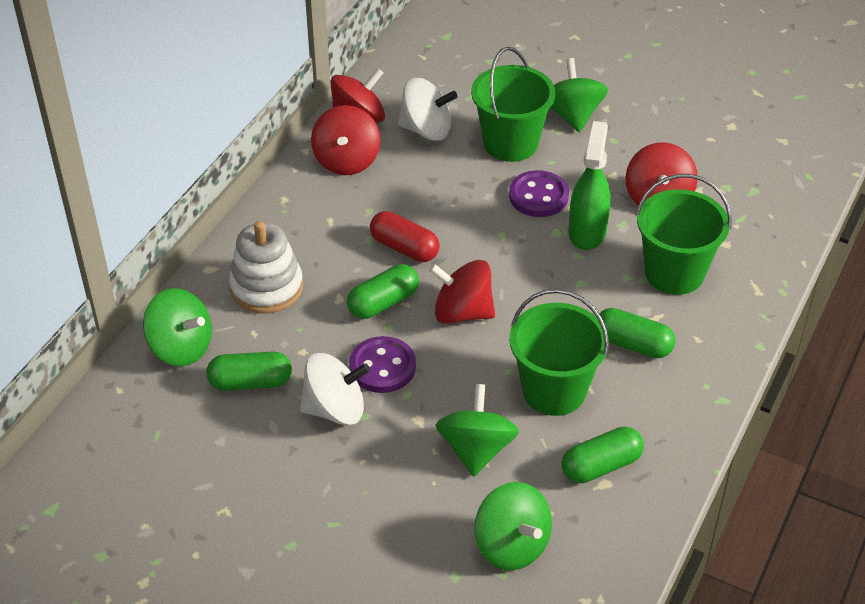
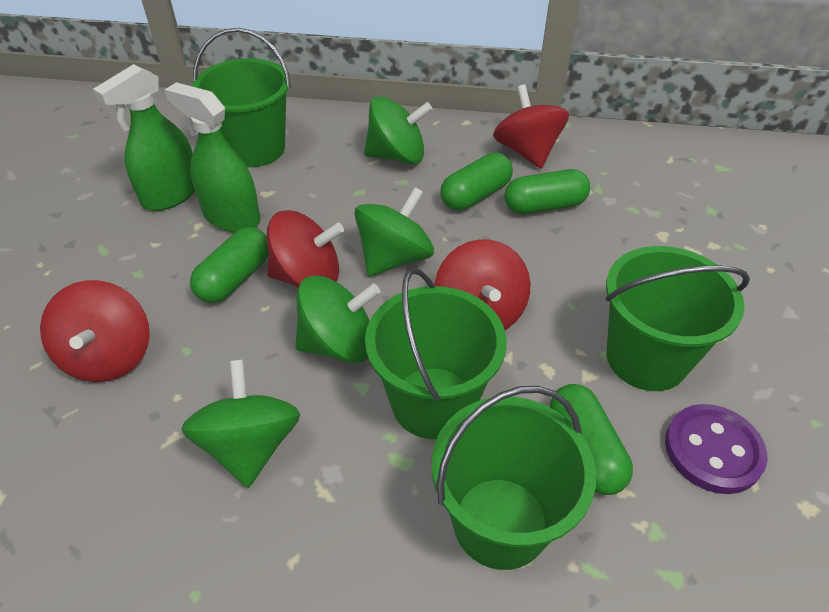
green bucket: [471,47,556,162] [509,289,609,416] [636,174,732,295] = 3 -> [192,28,291,167] [365,267,506,439] [432,386,596,570] [606,246,750,391] = 4
green spray bottle: [568,121,611,250] = 1 -> [93,64,195,211] [165,82,261,233] = 2
purple button: [349,336,416,393] [509,170,569,217] = 2 -> [665,404,767,494] = 1
red capsule: [370,211,440,262] = 1 -> none = 0
white spinning top: [300,353,370,425] [398,78,457,141] = 2 -> none = 0
white stacking toy: [229,221,303,314] = 1 -> none = 0

